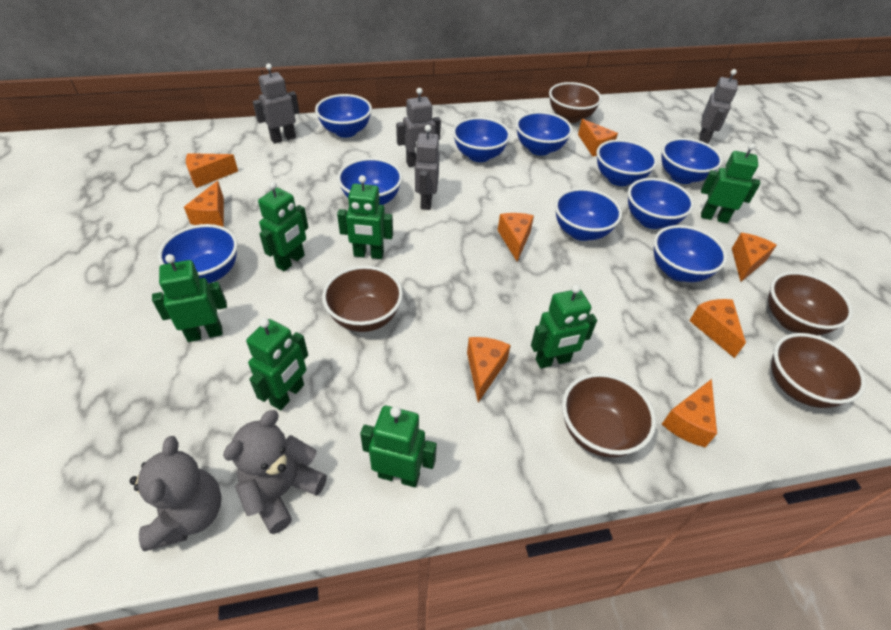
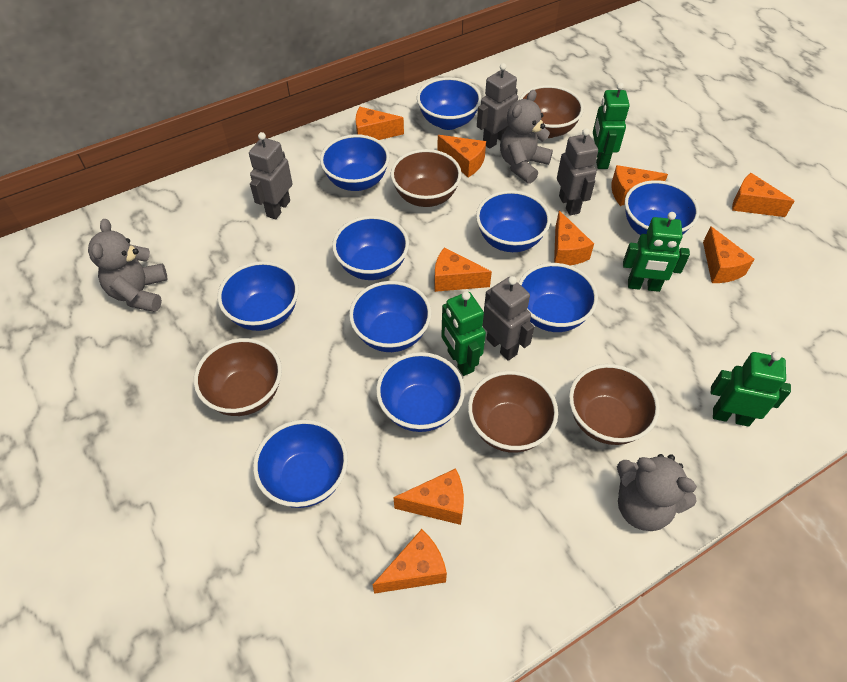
green robot: [152,254,227,342] [246,318,308,410] [258,181,308,271] [337,175,393,259] [360,406,437,487] [531,284,597,369] [701,143,760,223] = 7 -> [441,291,486,376] [593,82,630,169] [623,212,690,292] [711,351,791,427] = 4
grey teddy bear: [130,436,222,551] [223,410,327,534] = 2 -> [88,219,167,312] [500,90,553,184] [617,454,697,531] = 3
orange cheese: [184,181,224,227] [186,153,238,188] [467,337,511,402] [498,213,534,262] [578,119,618,156] [662,379,717,447] [689,299,746,358] [732,233,777,282] = 8 -> [356,107,404,140] [373,529,447,594] [393,468,464,525] [434,247,492,292] [437,135,486,178] [554,210,594,265] [611,165,668,206] [703,226,755,283] [732,173,794,217] = 9

